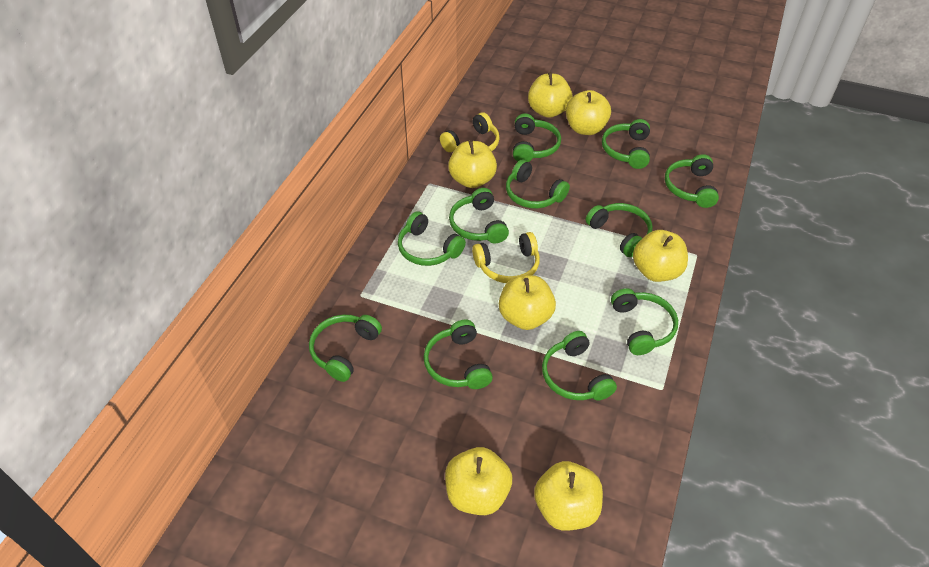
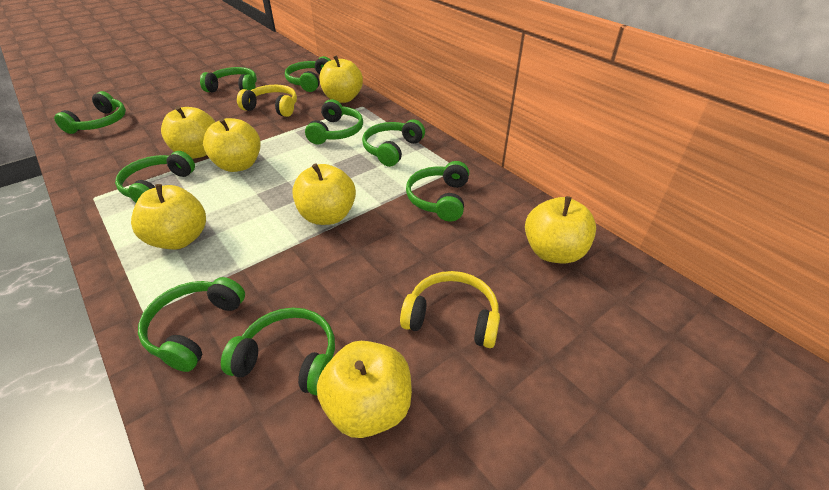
green headphones: [309,315,382,382] [398,211,466,266] [424,320,493,389] [449,188,509,244] [506,160,570,208] [513,113,561,162] [542,331,617,401] [586,203,653,257] [602,119,650,169] [611,288,678,355] [665,154,719,208] = 11 -> [54,91,126,134] [115,151,195,203] [138,277,245,372] [200,67,257,92] [221,308,335,396] [285,56,331,92] [305,99,363,144] [362,119,425,167] [406,161,469,222] = 9

